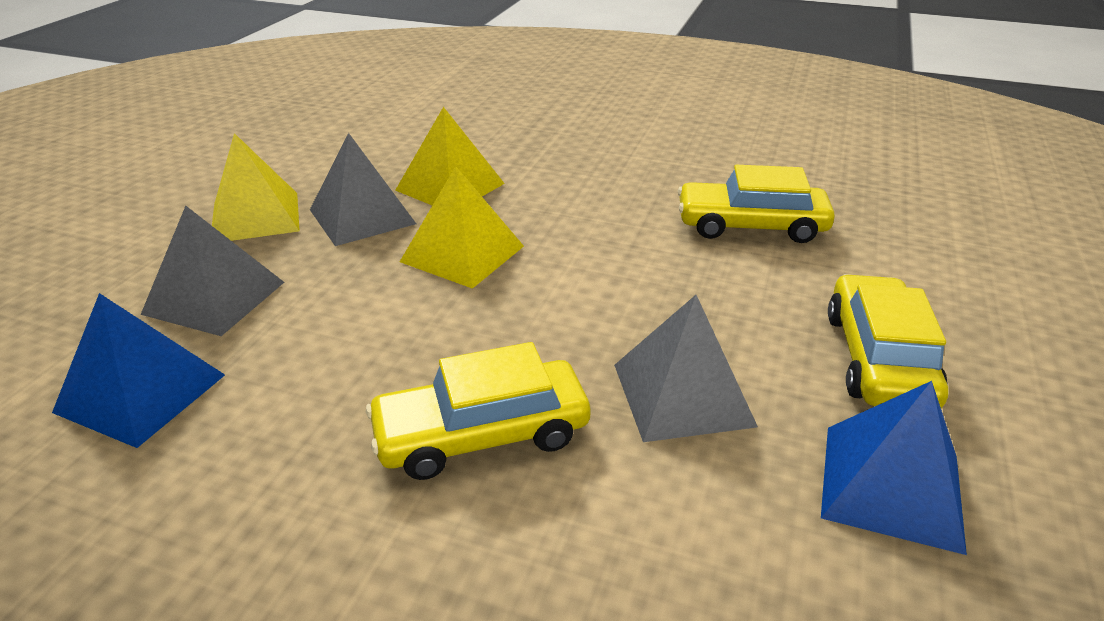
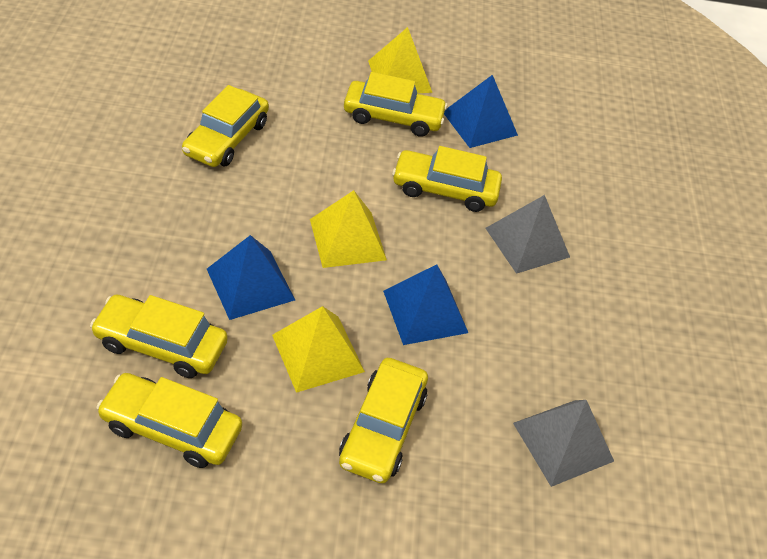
blue pyramid: [52,293,225,448] [821,381,967,555] = 2 -> [207,235,295,320] [383,265,468,345] [444,75,518,148] = 3
grey pyramid: [141,206,284,336] [310,133,416,246] [614,295,758,442] = 3 -> [486,195,570,274] [513,400,614,487] = 2
yellow car: [366,342,591,480] [678,165,835,243] [828,274,948,408] = 3 -> [90,294,228,378] [96,373,242,468] [182,85,269,167] [339,358,428,483] [344,72,447,137] [392,146,502,212] = 6

